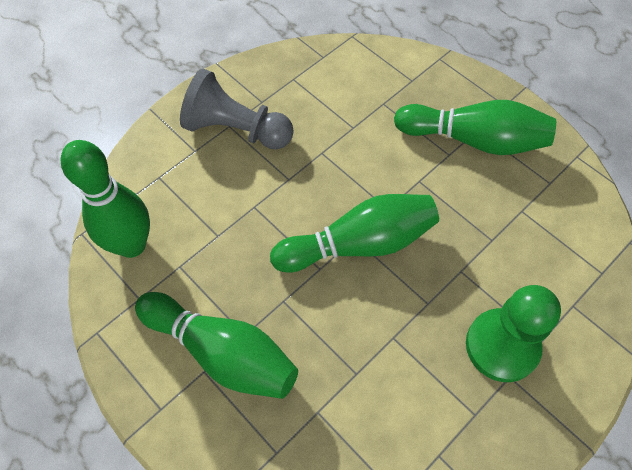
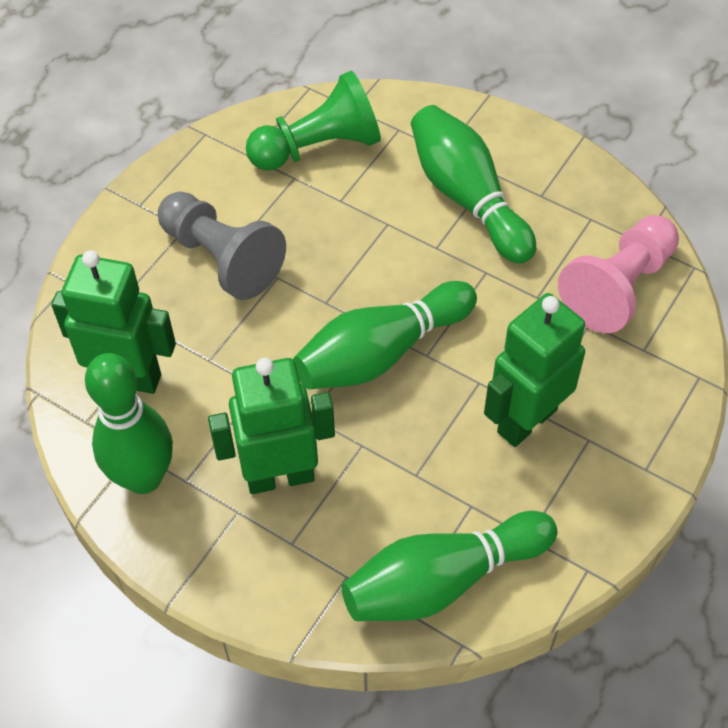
green robot: none = 0 -> [51,250,176,394] [208,358,335,494] [484,293,585,447] = 3
pink pawn: none = 0 -> [558,215,679,333] = 1

